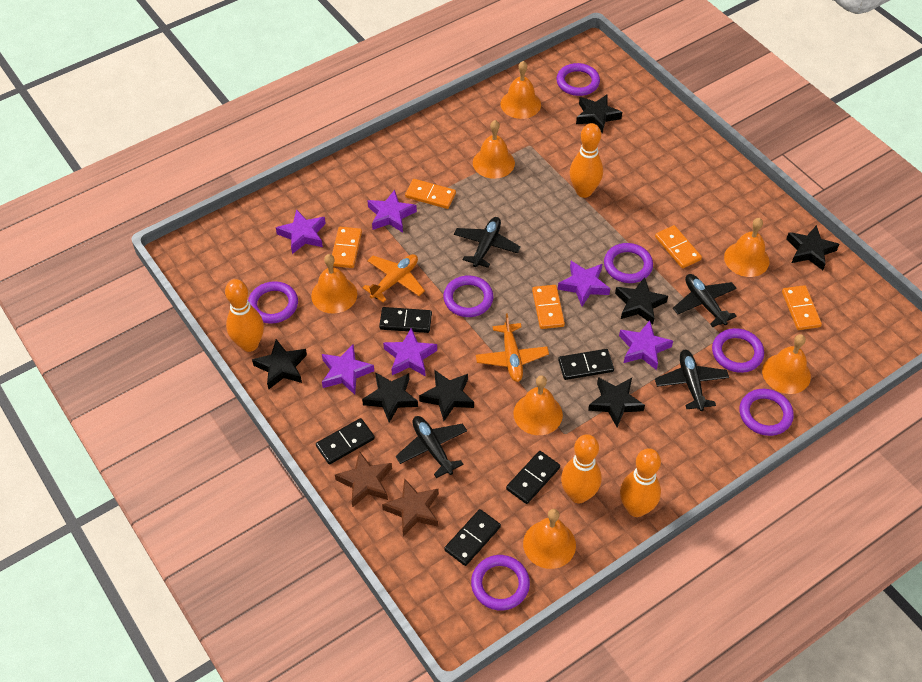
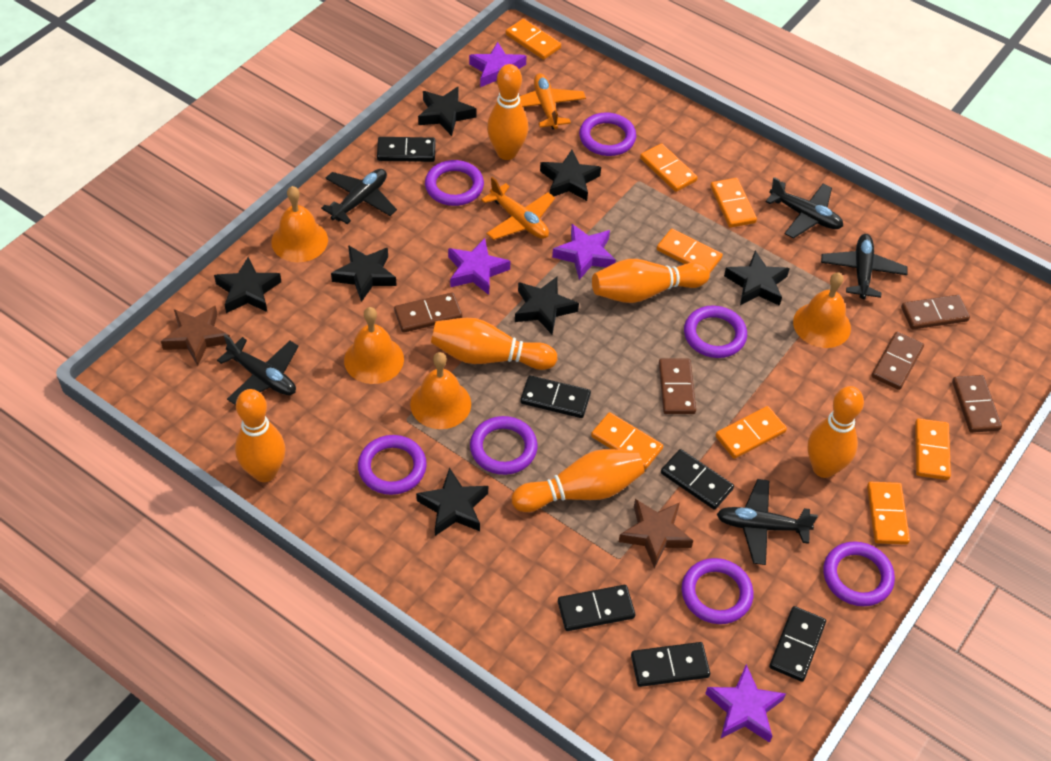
black domino: [316,418,375,464] [379,307,432,333] [444,509,501,566] [506,451,560,504] [558,349,614,380] = 5 -> [377,137,436,162] [520,375,591,418] [558,585,635,631] [631,642,710,687] [661,449,734,510] [769,606,826,682] = 6
black plane: [396,416,467,478] [454,217,521,268] [655,350,729,411] [673,274,737,327] = 4 -> [217,334,299,405] [321,169,397,224] [717,479,818,565] [766,177,843,238] [821,234,907,299] = 5
brown domino: none = 0 -> [394,292,462,333] [659,358,696,414] [871,332,924,390] [901,295,970,330] [952,375,1002,433] = 5
orange bell: [311,254,357,314] [473,120,515,179] [501,61,541,119] [513,375,563,435] [523,509,576,569] [724,218,770,277] [762,334,811,394] = 7 -> [271,186,328,262] [344,307,404,384] [410,352,471,429] [793,272,851,348] = 4
orange bowling pin: [225,279,264,352] [561,434,602,503] [569,123,603,198] [620,448,661,517] = 4 -> [235,389,286,482] [431,318,557,370] [487,64,528,160] [511,449,644,512] [592,259,710,303] [807,386,864,478] = 6
orange domino: [332,227,362,268] [405,179,456,209] [532,285,565,329] [655,225,702,269] [782,285,822,330] = 5 -> [506,19,561,60] [591,412,663,469] [640,143,698,192] [657,229,723,273] [710,178,757,228] [715,406,787,459] [867,482,910,545] [915,418,951,480] = 8
purple star: [276,209,326,254] [322,344,374,395] [367,190,417,233] [383,328,437,376] [558,261,610,306] [619,320,673,370] = 6 -> [448,238,511,295] [469,42,527,87] [552,224,616,280] [705,664,786,743] = 4

